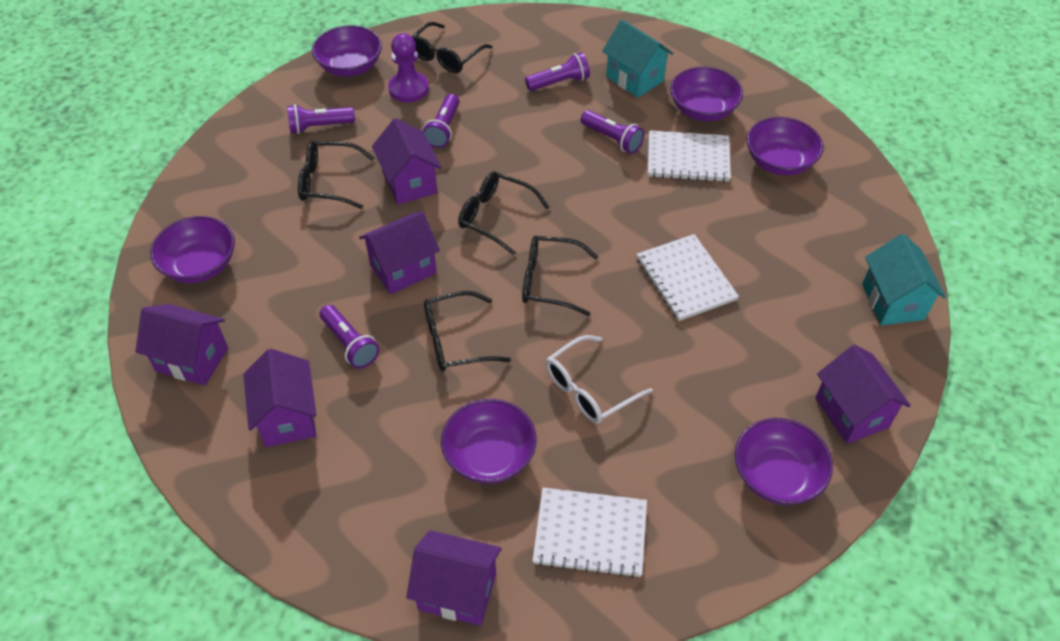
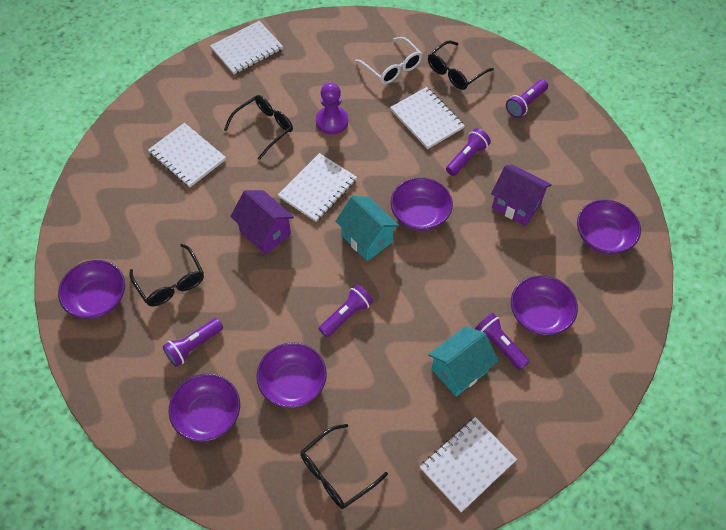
black glasses: [298,141,374,209] [412,22,493,73] [424,291,511,371] [458,172,549,255] [522,236,598,316] = 5 -> [129,244,204,306] [224,95,293,160] [300,424,388,509] [428,40,494,90] = 4
purple house: [135,304,228,385] [243,349,317,447] [359,211,440,294] [372,118,442,205] [406,530,501,626] [815,345,911,444] = 6 -> [230,190,294,255] [491,164,552,226] = 2
white notebook: [532,488,647,578] [636,234,739,321] [648,130,731,182] = 3 -> [148,123,226,187] [210,21,283,74] [278,153,357,222] [390,87,465,149] [420,417,517,512] = 5

